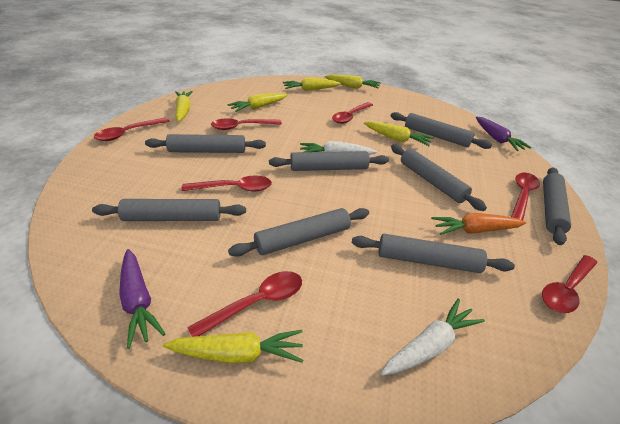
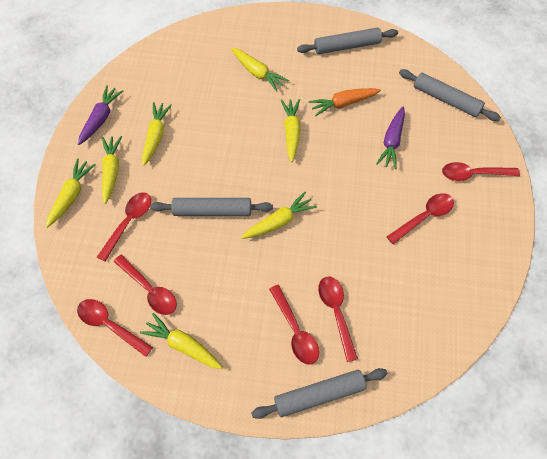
grey rolling pin: [92,199,246,221] [145,134,266,153] [228,208,369,257] [269,151,389,171] [352,234,515,273] [391,112,492,149] [391,144,487,211] [543,167,571,245] = 8 -> [150,198,273,216] [251,368,388,419] [297,27,398,54] [399,69,501,121] = 4
white carrot: [300,141,377,155] [381,298,485,376] = 2 -> none = 0
yellow carrot: [163,330,303,364] [175,91,193,122] [227,93,288,112] [283,78,341,91] [324,75,381,89] [364,121,434,146] = 6 -> [46,158,96,228] [102,136,122,204] [140,313,223,369] [142,102,172,166] [231,48,289,92] [241,192,317,239] [281,99,301,162] = 7

